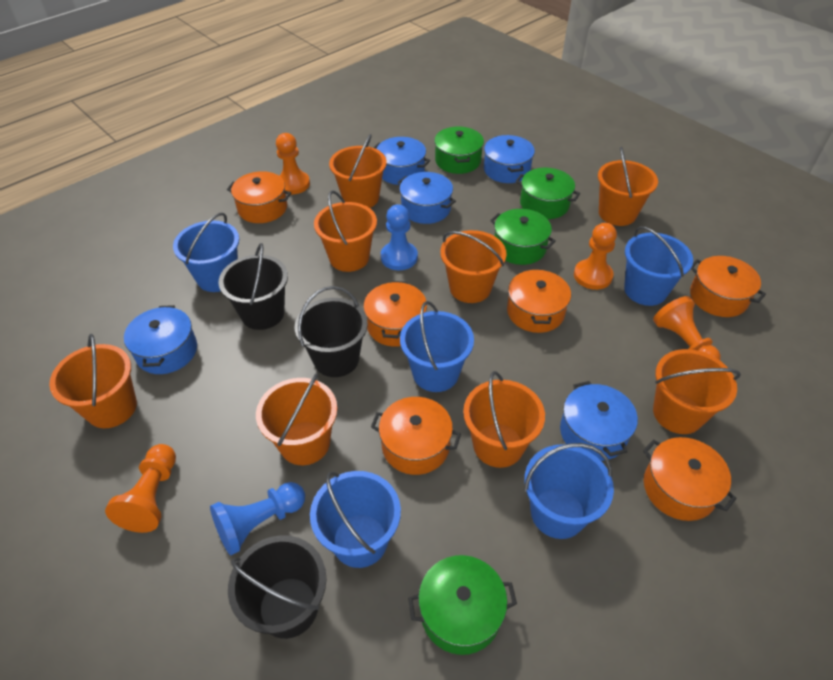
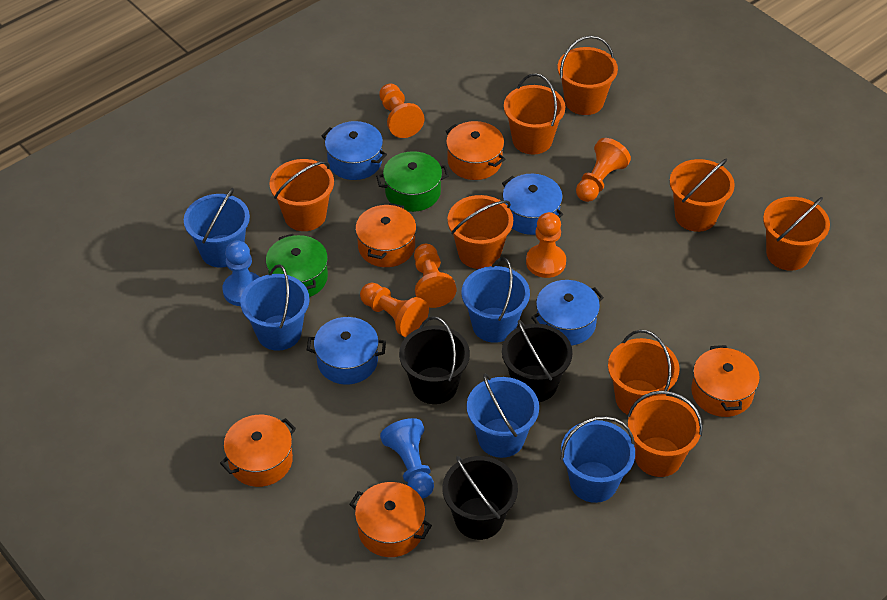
blue pot: [124,305,197,374] [373,137,430,185] [397,172,456,224] [484,135,535,183] [560,381,638,461] = 5 -> [307,317,386,385] [322,121,387,180] [502,174,563,235] [531,280,604,346] = 4
green pot: [408,555,517,655] [434,127,484,174] [490,209,556,265] [516,168,580,219] = 4 -> [266,234,328,297] [376,151,449,212] = 2
orange pawn: [105,444,176,533] [276,133,310,195] [574,223,617,290] [653,296,721,360] = 4 -> [360,283,429,337] [379,83,425,138] [414,244,456,308] [526,212,566,278] [576,138,631,202] = 5
orange pot: [227,171,291,223] [363,281,427,347] [371,397,461,475] [507,269,571,333] [643,437,737,521] [690,256,766,317] = 6 -> [220,415,296,487] [349,482,432,557] [355,203,416,267] [446,121,505,180] [691,345,760,417] = 5

